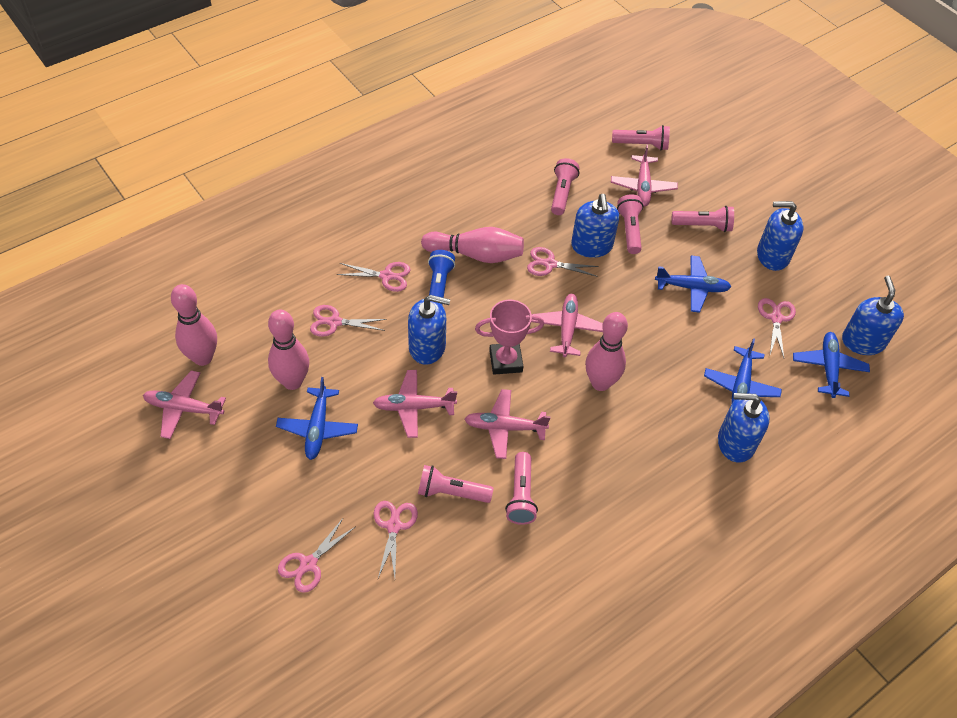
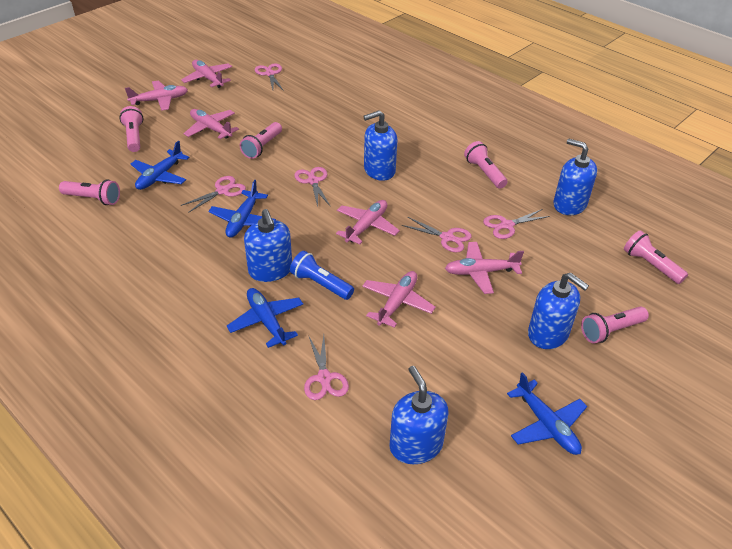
pink bowling pin: [171,284,217,366] [268,310,309,390] [421,227,524,263] [585,312,628,391] = 4 -> none = 0
pink plane: [143,370,226,439] [373,370,457,438] [464,389,551,459] [531,294,603,357] [611,144,678,206] = 5 -> [125,80,188,111] [181,60,232,88] [183,109,239,139] [336,200,400,245] [362,271,436,328] [445,242,524,294] = 6
pink trophy: [475,300,544,375] = 1 -> none = 0

